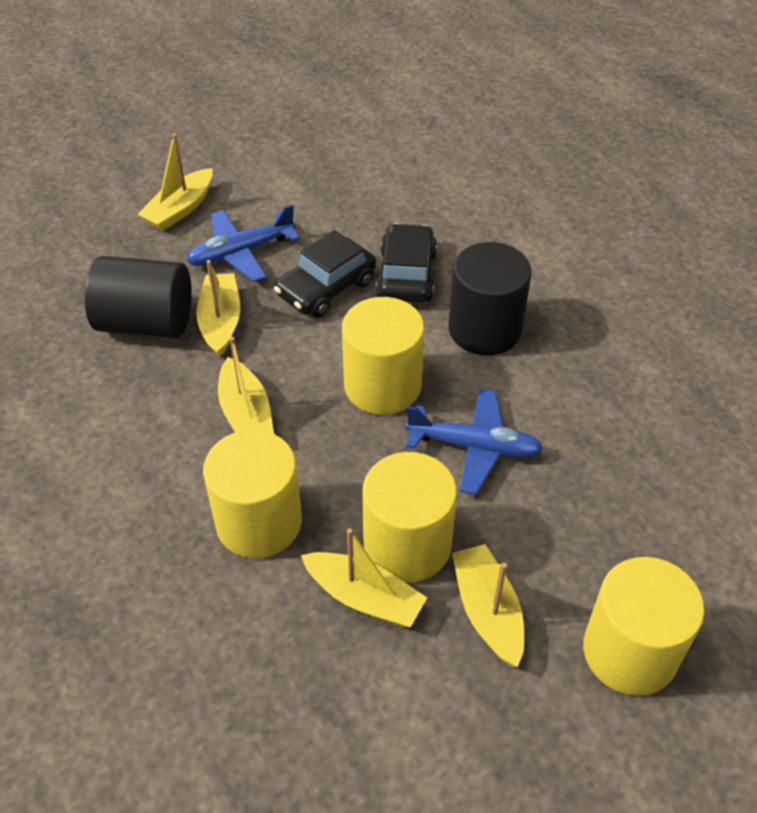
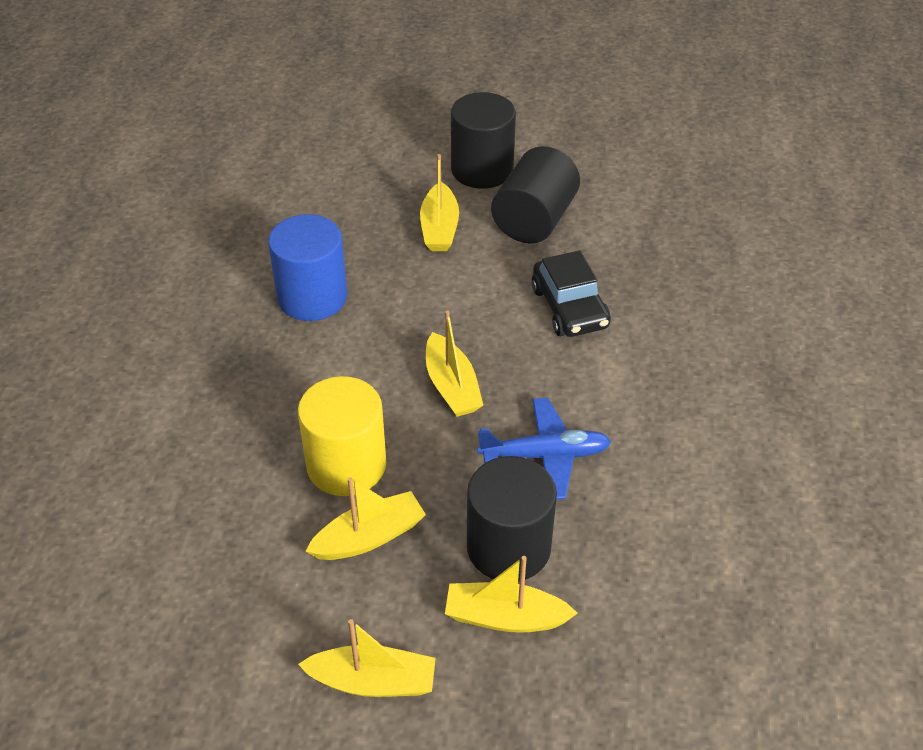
black car: [274,230,376,318] [375,223,437,303] = 2 -> [532,250,611,337] = 1
black cylinder: [85,256,192,338] [448,242,531,356] = 2 -> [451,92,516,189] [467,456,557,582] [491,146,580,244] = 3
blue cylinder: none = 0 -> [268,214,347,321] = 1
blue plane: [186,204,300,282] [405,388,544,495] = 2 -> [477,398,611,500] = 1
yellow cylinder: [203,429,302,558] [342,297,424,415] [362,452,457,582] [583,557,704,696] = 4 -> [298,376,386,496] = 1

